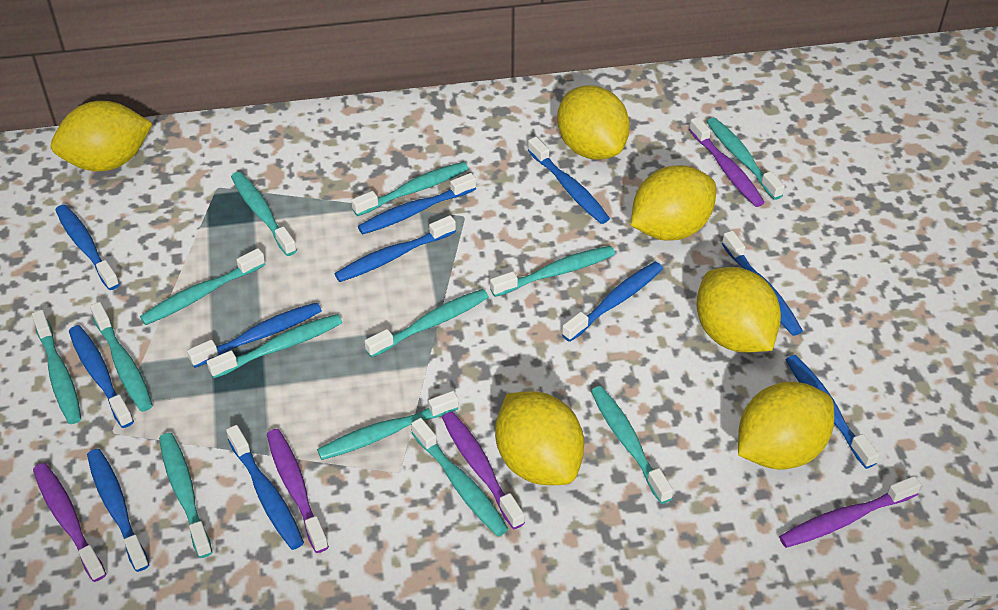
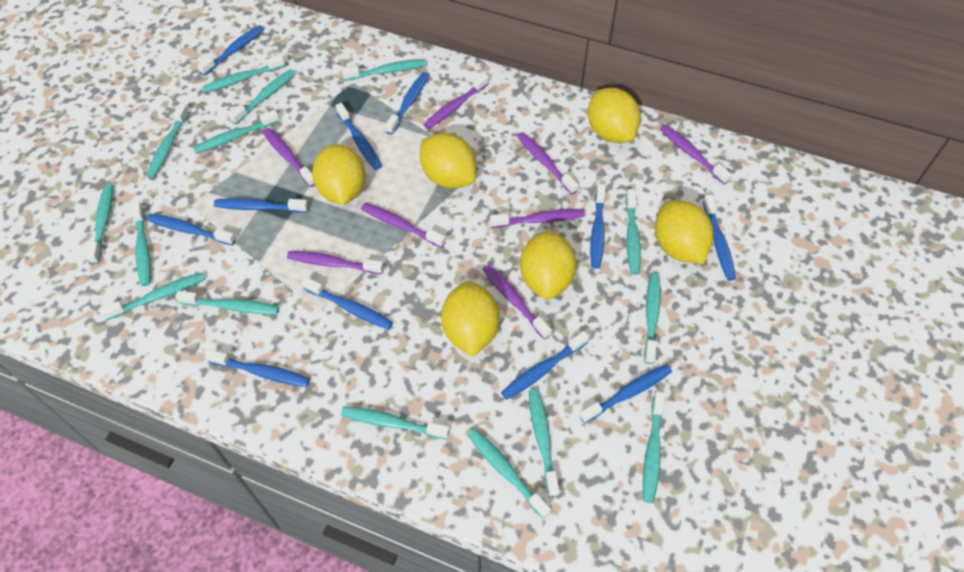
purple toothbrush: [33,463,106,582] [267,429,329,553] [442,412,525,529] [689,117,765,207] [779,476,921,548] = 5 -> [263,128,315,187] [287,251,384,274] [361,203,446,248] [423,73,489,129] [483,264,552,340] [490,209,585,228] [517,132,578,194] [660,125,732,184] = 8
turquoise toothbrush: [32,310,82,424] [90,302,153,412] [140,248,265,325] [159,433,213,558] [207,314,342,378] [231,172,297,256] [317,391,459,460] [351,162,468,216] [365,289,489,358] [411,418,508,536] [490,246,615,297] [591,386,673,504] [707,118,785,200] = 13 -> [86,184,113,264] [100,273,205,320] [131,202,151,286] [146,104,189,178] [175,291,279,314] [193,110,279,154] [202,55,285,93] [229,69,295,124] [341,406,449,439] [342,59,426,81] [467,428,551,519] [529,389,560,497] [625,189,641,275] [643,391,665,503] [644,273,661,364] = 15

